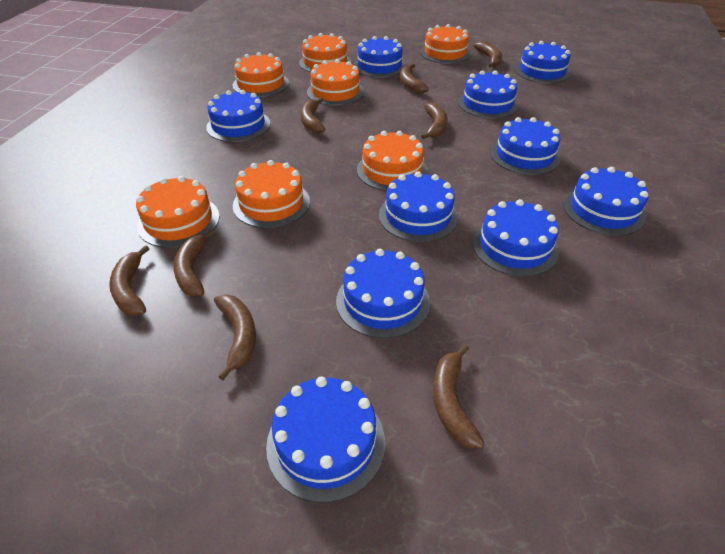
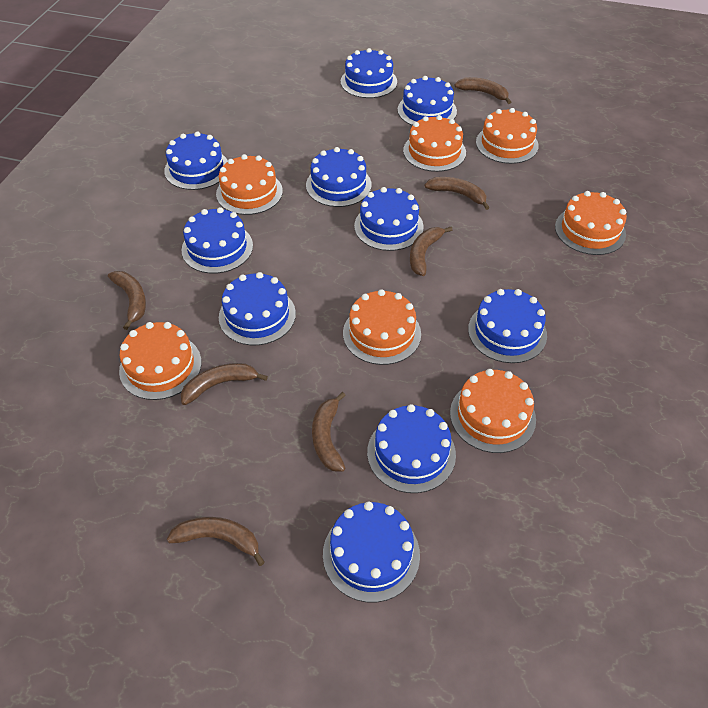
brown banana: [109,245,150,316] [174,230,215,296] [214,294,256,380] [301,97,325,133] [400,64,429,93] [421,102,447,139] [433,344,485,449] [474,41,502,68] = 8 -> [108,271,146,330] [167,517,265,566] [181,363,268,405] [312,392,346,472] [410,227,453,276] [424,177,490,210] [454,77,511,104] = 7

